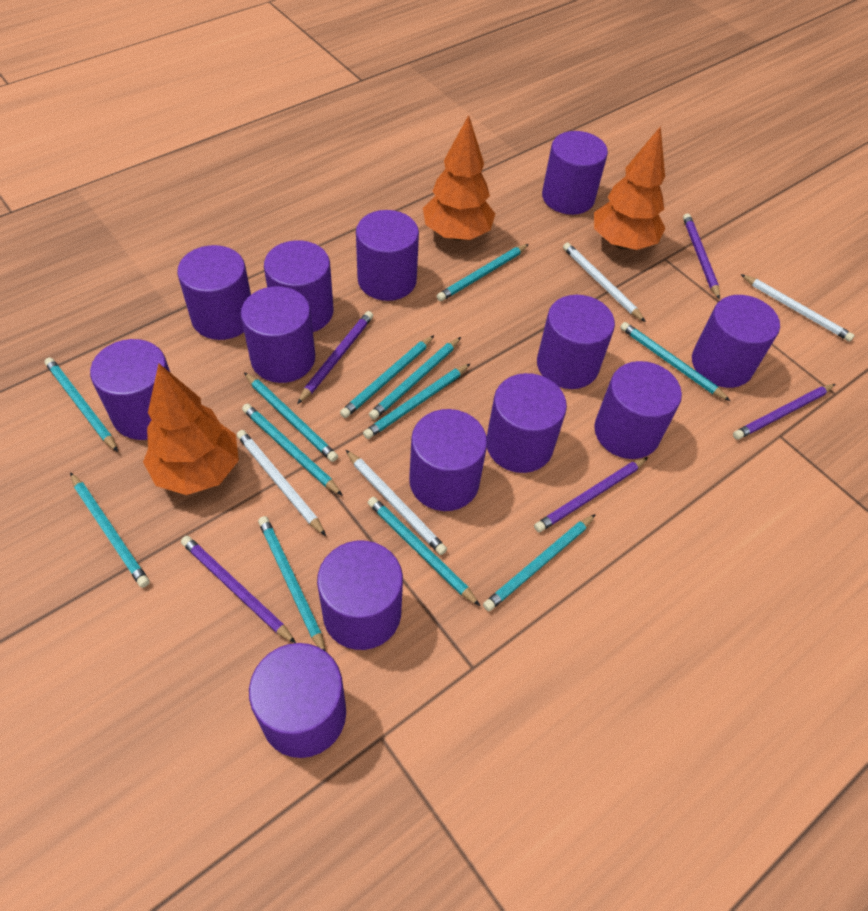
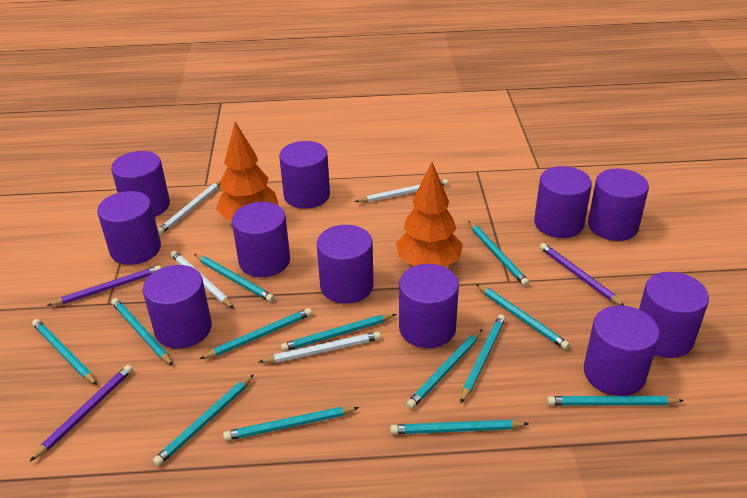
orange tree: [143,363,239,495] [423,115,495,241] [594,126,665,250] = 3 -> [216,121,279,220] [396,162,463,267] = 2
purple cylinder: [90,339,170,440] [177,245,251,340] [241,286,315,383] [249,643,346,758] [264,240,333,332] [317,541,403,650] [356,210,419,301] [409,409,487,511] [487,373,567,473] [537,295,615,389] [542,131,608,215] [594,361,682,459] [692,295,780,388] = 13 -> [97,191,161,265] [111,151,170,217] [143,265,212,349] [232,202,290,277] [279,141,330,209] [317,225,374,304] [399,264,459,348] [534,166,592,238] [584,305,660,396] [588,168,649,241] [639,272,709,358] = 11
purple pencil: [181,536,296,643] [297,311,373,404] [534,457,648,532] [683,213,720,300] [733,384,835,440] = 5 -> [30,365,133,461] [47,265,161,306] [540,243,624,306] = 3
turquoise pencil: [45,358,118,452] [70,472,150,588] [242,404,343,496] [244,372,338,462] [258,516,325,651] [340,335,434,418] [363,364,470,439] [368,497,480,606] [369,337,461,420] [437,244,529,301] [483,514,596,611] [620,322,730,401] = 12 -> [32,319,97,385] [111,298,173,366] [153,374,254,466] [194,254,274,302] [200,308,312,359] [223,407,359,441] [281,314,396,352] [390,420,529,434] [406,329,482,409] [460,314,505,404] [468,221,529,286] [476,284,570,350] [547,396,684,405] = 13

